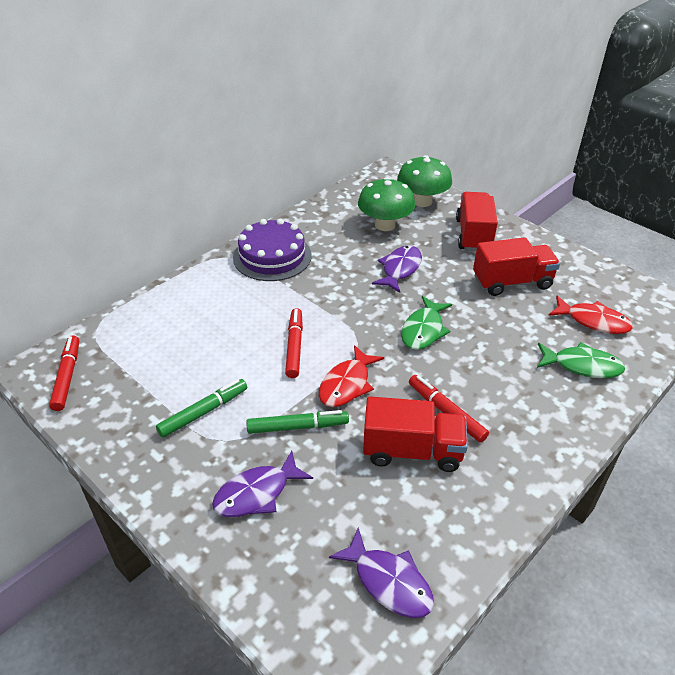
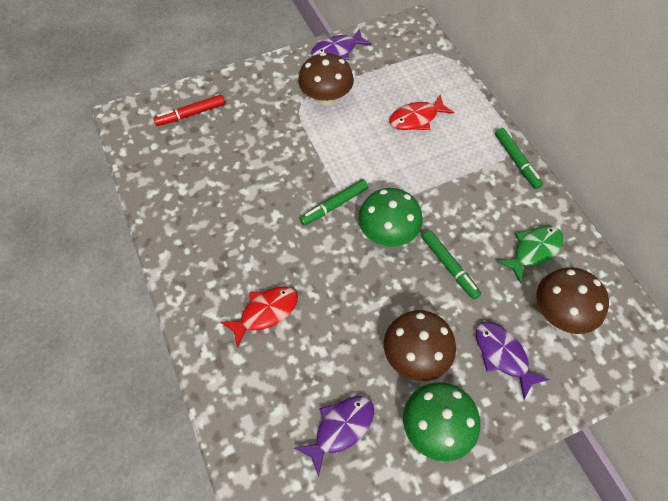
brown mushroom: none = 0 -> [298,53,354,105] [384,310,456,381] [536,267,609,334] = 3
green fish: [401,296,452,350] [537,342,625,378] = 2 -> [497,226,564,283] = 1
green marker: [156,379,247,438] [246,410,349,434] = 2 -> [299,179,368,226] [422,230,481,299] [495,128,543,189] = 3
purple cake: [233,219,312,281] = 1 -> none = 0
red marker: [49,335,79,411] [285,308,303,378] [409,375,489,443] = 3 -> [153,95,225,126] = 1
red truck: [363,396,468,472] [456,192,498,251] [473,237,560,296] = 3 -> none = 0

